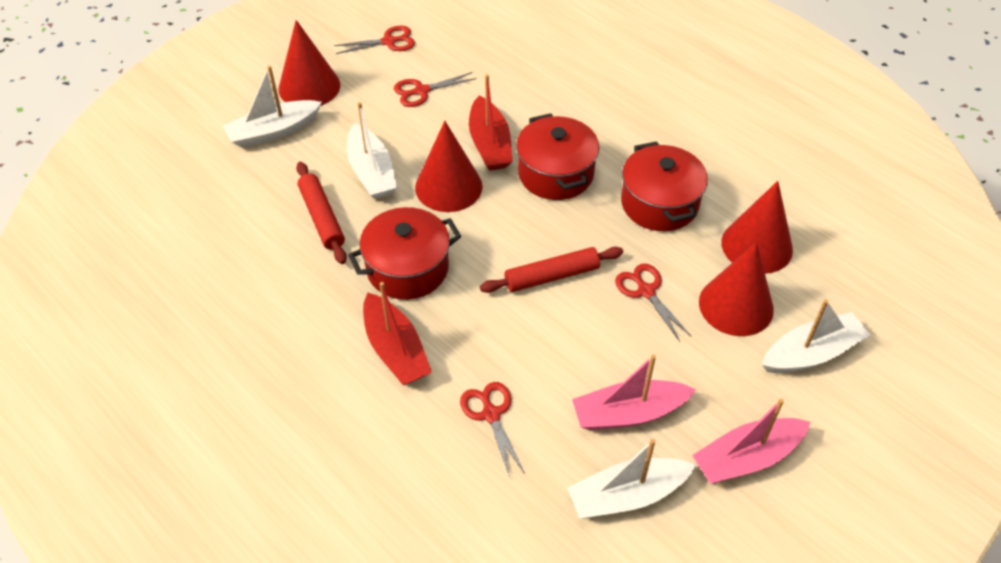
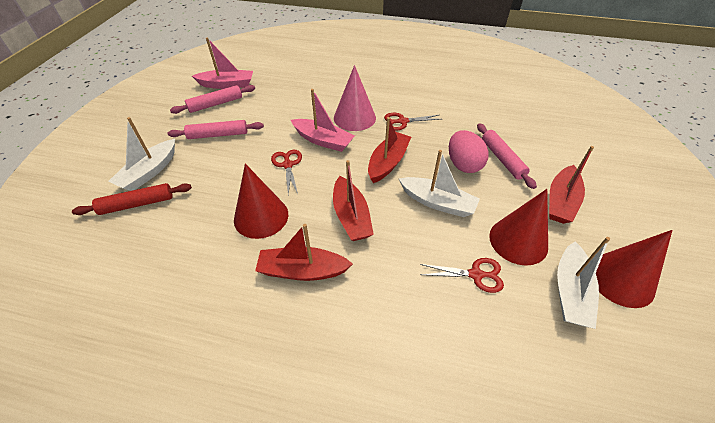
pink cone: none = 0 -> [334,65,376,131] = 1
pink egg: none = 0 -> [449,130,489,173] = 1
pink rolling pin: none = 0 -> [167,120,264,139] [170,85,255,114] [477,123,537,189] = 3
red boat: [363,282,432,385] [469,74,513,171] = 2 -> [255,224,353,281] [333,160,374,241] [368,117,411,183] [549,146,594,224] = 4
red cone: [279,20,340,106] [415,121,483,212] [699,242,774,336] [721,181,793,274] = 4 -> [234,164,288,239] [489,189,548,265] [596,230,672,308] = 3
red pot: [348,207,461,300] [516,113,599,200] [621,141,708,231] = 3 -> none = 0
red rolling pin: [296,162,347,264] [480,247,623,293] = 2 -> [72,183,192,215] = 1
red scissors: [334,26,415,54] [394,72,477,107] [460,382,525,477] [615,264,692,341] = 4 -> [271,150,302,195] [384,113,440,131] [420,258,504,293] = 3
white boat: [223,65,322,148] [347,102,397,199] [567,439,696,519] [762,299,871,373] = 4 -> [108,117,175,191] [399,150,480,217] [557,237,610,329] = 3

